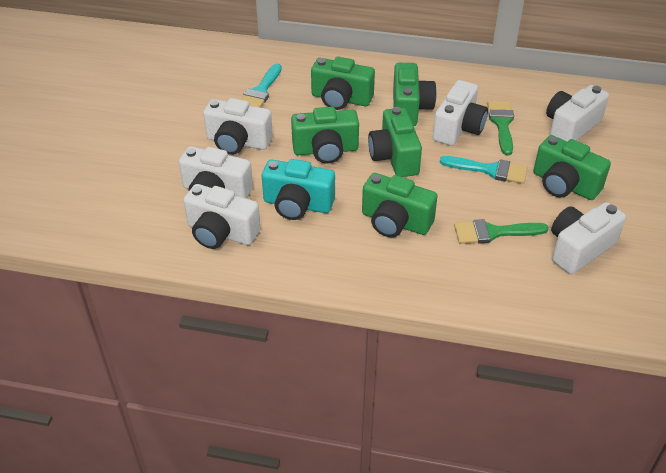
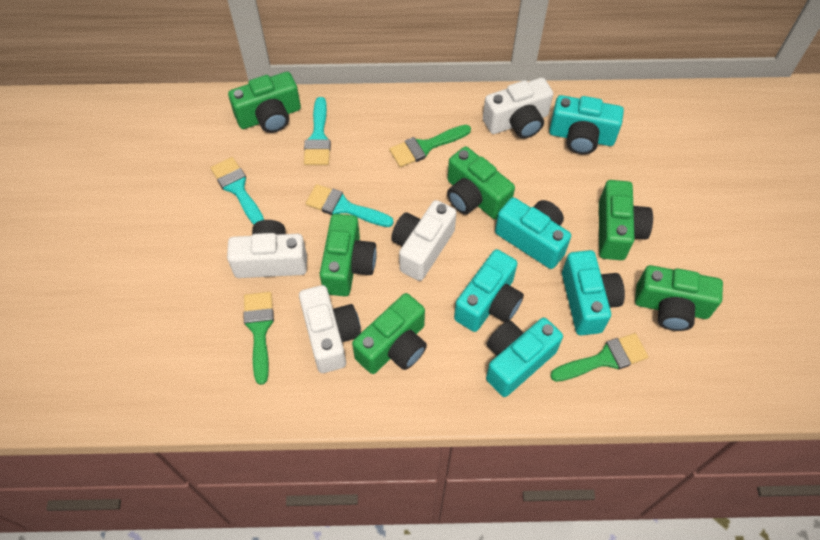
green brush: [454,219,549,244] [487,101,514,155] = 2 -> [243,292,274,385] [389,125,471,167] [550,333,648,382] = 3
turquoise brush: [241,64,282,108] [440,156,528,184] = 2 -> [210,157,264,225] [304,97,331,165] [305,184,394,227] = 3
turquoise camera: [262,159,335,220] = 1 -> [454,249,524,332] [486,318,563,397] [495,197,571,269] [549,95,624,154] [562,250,625,335] = 5
white camera: [179,146,253,199] [183,184,260,249] [203,98,273,155] [433,80,488,146] [546,85,609,142] [551,202,626,274] = 6 -> [227,220,307,278] [299,285,361,373] [391,200,457,281] [483,78,553,139] = 4

